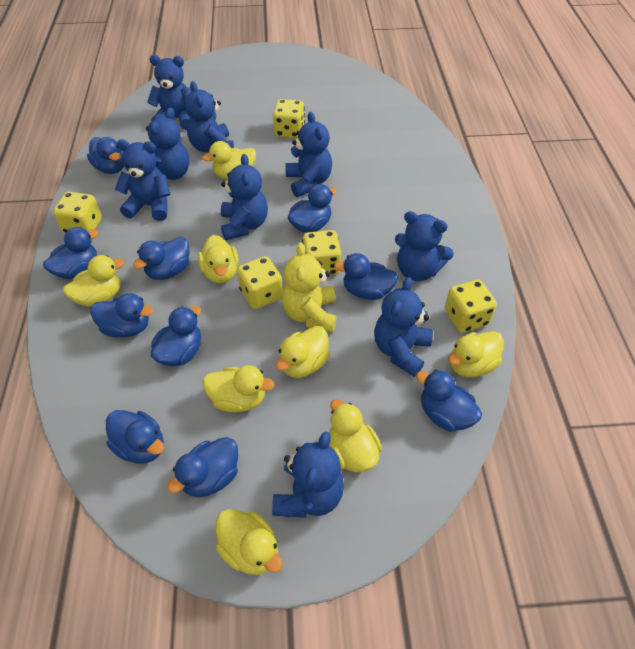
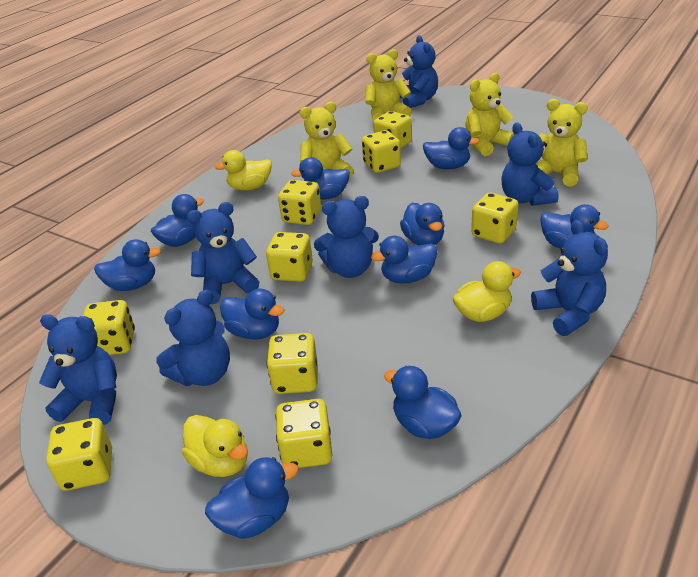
blue teddy bear: [115,139,170,221] [146,108,189,180] [147,55,192,130] [185,81,234,152] [221,154,268,240] [272,432,344,518] [285,112,332,197] [374,277,433,377] [395,211,454,281] = 9 -> [39,314,117,425] [156,289,230,386] [187,202,259,304] [314,196,379,278] [400,35,438,108] [501,122,558,206] [531,220,608,336] = 7
yellow dice: [53,192,102,234] [237,256,283,309] [273,99,305,138] [302,230,341,275] [445,280,497,333] = 5 -> [46,418,112,491] [83,300,135,355] [266,232,313,282] [267,333,318,394] [275,399,332,468] [278,180,321,225] [362,130,401,173] [373,111,412,149] [471,193,519,244] = 9
yellow duck: [63,255,124,307] [198,235,239,283] [202,141,256,179] [203,365,275,412] [216,509,283,575] [276,326,330,378] [329,399,382,472] [448,331,504,377] = 8 -> [182,415,248,477] [214,150,272,191] [453,261,521,322] = 3
yellow teddy bear: [282,242,337,332] = 1 -> [300,102,354,178] [365,49,412,122] [465,73,514,156] [536,99,588,186] = 4

